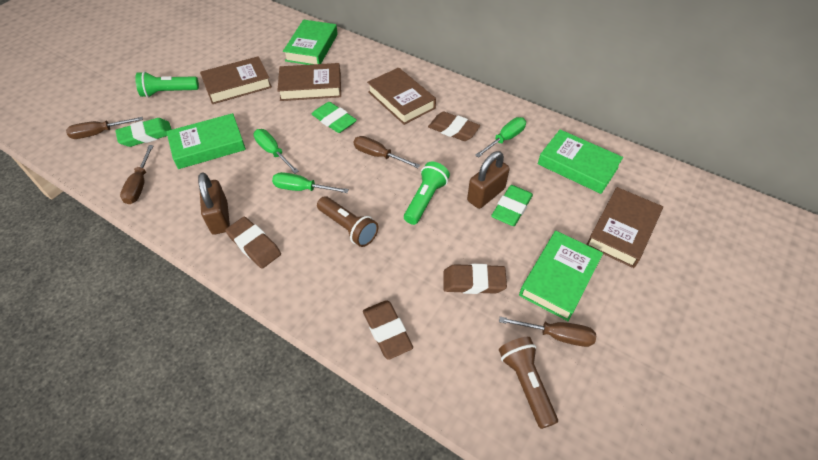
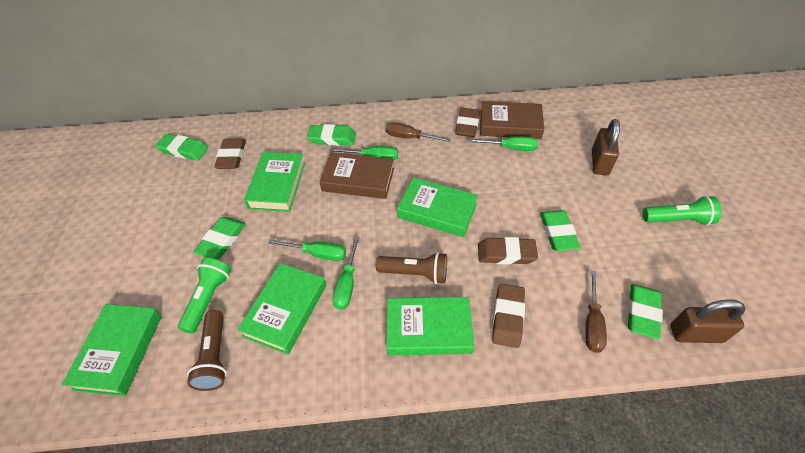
brown book: [200,56,272,104] [277,63,341,101] [367,67,436,125] [586,187,663,268] = 4 -> [319,152,394,199] [480,101,544,139] = 2
brown screwdriver: [66,117,143,139] [120,145,154,204] [353,136,420,168] [499,317,596,347] = 4 -> [386,122,451,142] [585,271,607,353] = 2
green book: [166,113,246,169] [283,20,338,65] [519,231,603,321] [538,130,623,194] = 4 -> [62,304,162,396] [237,263,326,355] [244,152,305,212] [386,297,474,355] [397,177,478,237] = 5
green eraser: [115,118,172,147] [312,102,357,133] [491,185,533,226] = 3 -> [155,134,208,161] [193,217,246,259] [307,124,356,146] [540,210,580,251] [628,284,663,339] = 5
green screwdriver: [254,129,299,174] [272,172,349,193] [475,117,526,158] = 3 -> [268,239,346,261] [330,146,398,161] [332,236,360,310] [469,136,538,151] = 4

